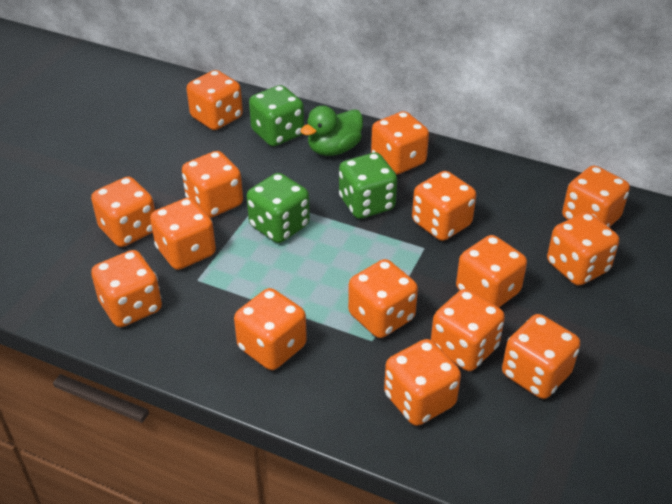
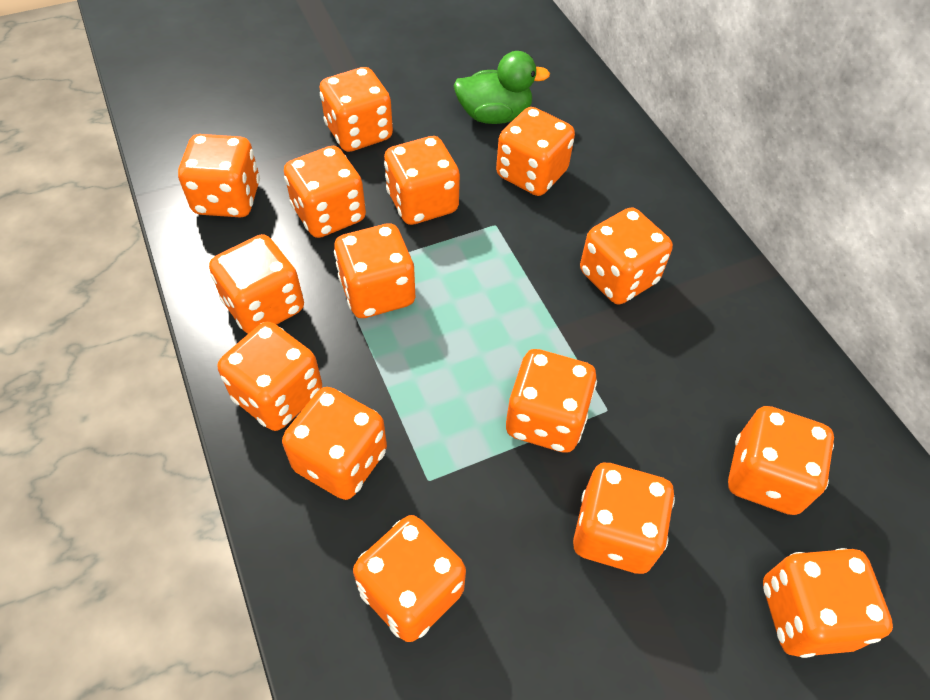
green dice: [247,173,310,243] [249,85,304,146] [339,153,397,219] = 3 -> none = 0

